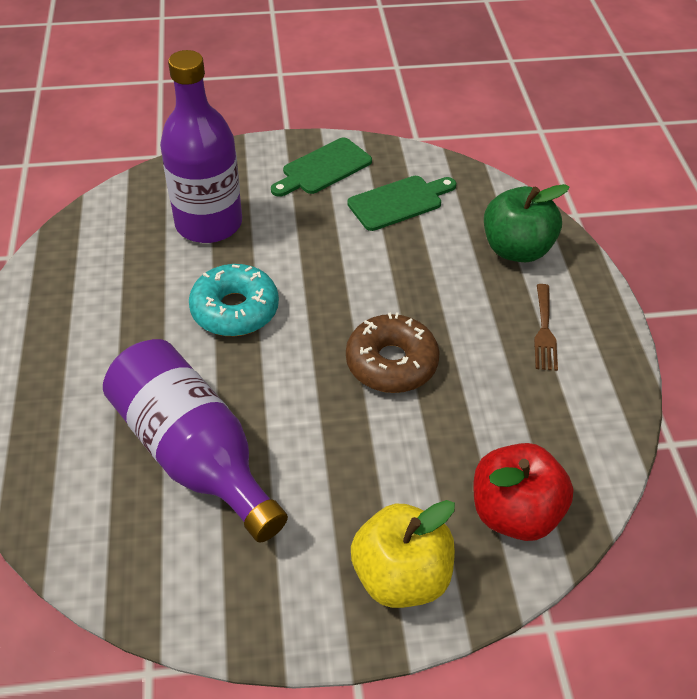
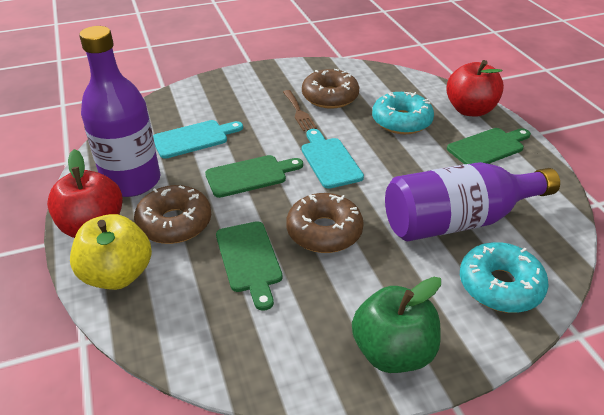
brown donut: [346,312,440,393] = 1 -> [134,185,211,244] [286,193,364,253] [302,69,359,109] = 3
green cutting board: [271,138,372,197] [347,176,456,231] = 2 -> [205,155,303,198] [216,221,283,311] [447,128,531,164] = 3
red apple: [474,443,574,541] = 1 -> [47,149,123,238] [446,60,504,117] = 2
turquoise cutting board: none = 0 -> [153,120,243,159] [301,129,364,189] = 2
turquoise donut: [189,264,279,336] = 1 -> [372,92,434,134] [460,242,549,313] = 2

